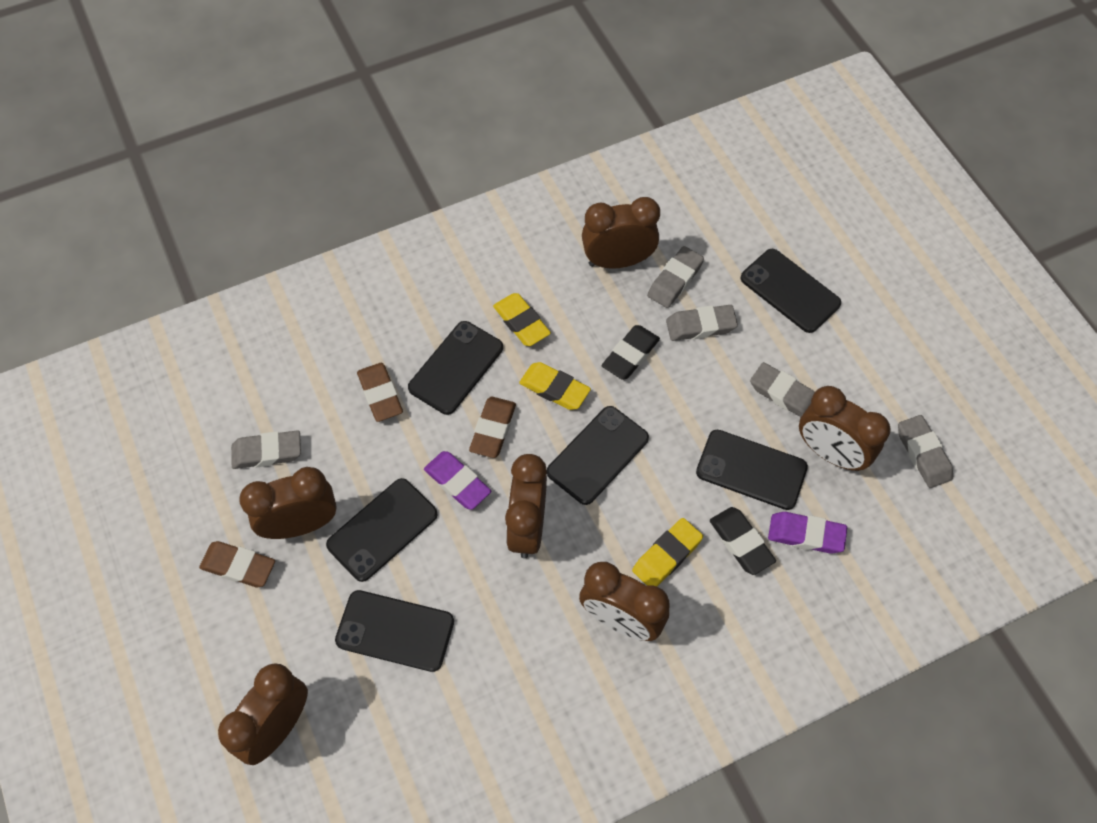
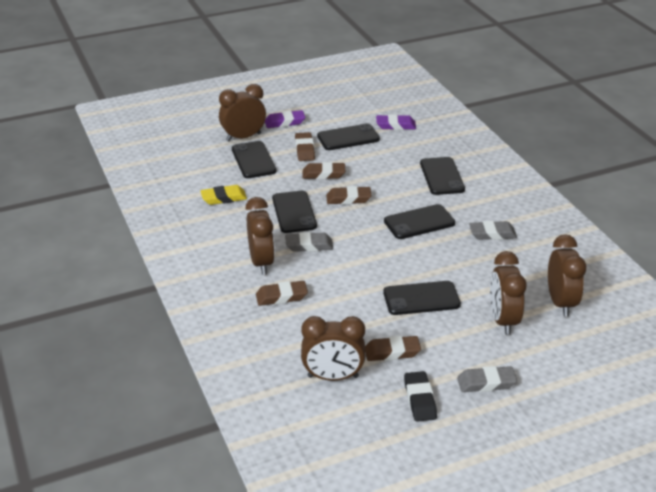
black eraser: [602,325,660,380] [710,507,776,575] = 2 -> [404,371,437,422] = 1
brown clock: [218,664,308,765] [239,467,337,539] [505,454,547,559] [579,562,670,641] [582,197,660,269] [799,386,890,471] = 6 -> [219,84,266,141] [245,197,275,275] [301,316,365,381] [490,251,527,335] [548,234,586,316] = 5
brown eraser: [199,541,275,587] [357,363,403,422] [469,397,516,458] = 3 -> [256,281,308,306] [295,132,315,161] [303,162,345,179] [326,186,372,204] [365,336,421,361] = 5
grey eraser: [231,430,301,469] [647,246,704,308] [666,305,738,341] [750,362,815,417] [898,415,953,488] = 5 -> [285,232,333,252] [457,366,517,392] [469,221,517,240] = 3
yellow eraser: [493,293,551,346] [519,362,591,410] [632,518,703,587] = 3 -> [201,185,247,205] = 1

